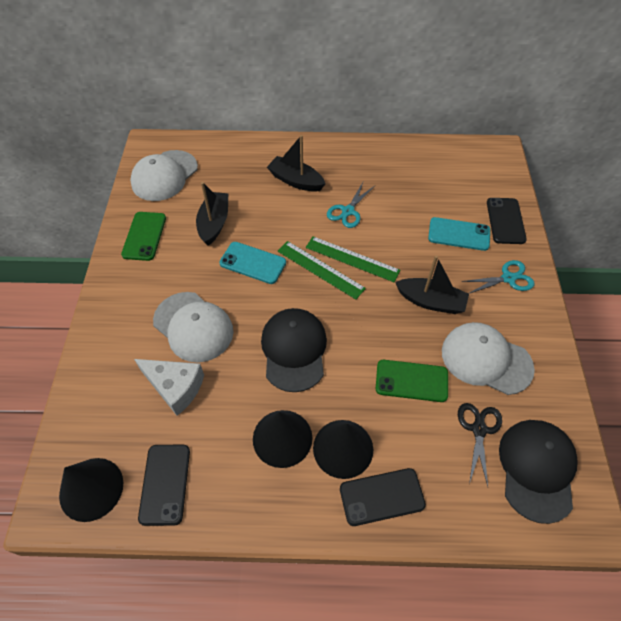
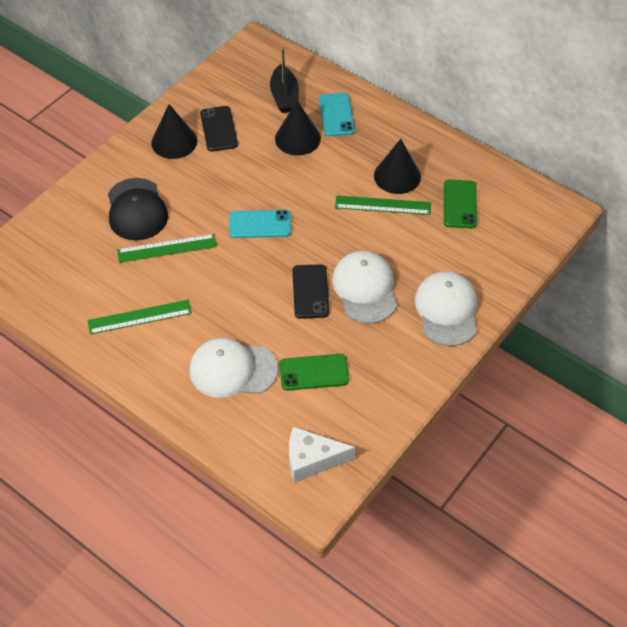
black boat: [196,182,228,246] [267,135,325,192] [395,255,469,314] = 3 -> [270,45,299,113] = 1
black cap: [261,308,327,392] [499,420,578,524] = 2 -> [108,178,168,240] = 1
black phone: [138,445,190,526] [340,468,426,526] [487,198,527,244] = 3 -> [200,106,238,151] [293,264,329,319] = 2
black scissors: [458,403,502,487] = 1 -> none = 0
green ruler: [278,241,366,299] [306,236,400,282] = 2 -> [88,300,192,335] [117,234,217,263] [335,196,431,215] = 3
turquoise scissors: [327,183,375,228] [461,260,534,294] = 2 -> none = 0

